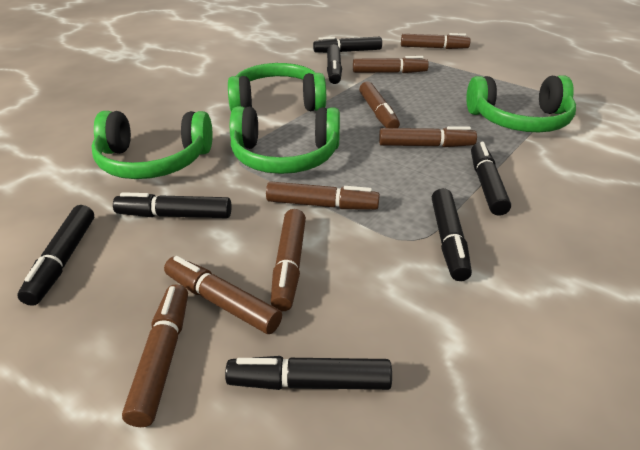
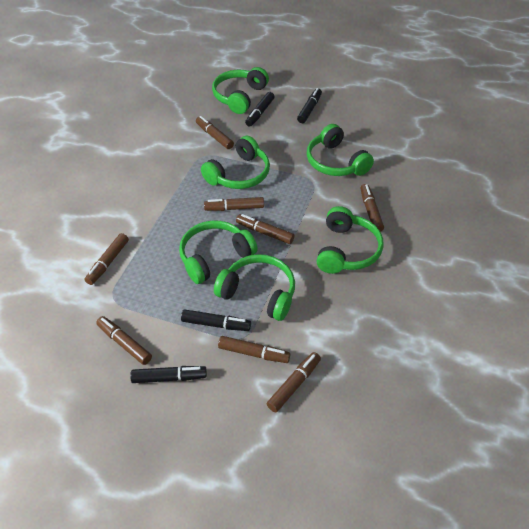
black marker: [17,205,94,306] [113,192,232,218] [225,356,392,390] [313,37,382,53] [327,44,342,84] [432,188,472,281] [471,142,511,216] = 7 -> [130,366,207,383] [181,309,251,331] [245,92,275,127] [297,88,322,123] = 4
green headphones: [92,111,213,179] [228,63,326,111] [230,106,340,174] [466,75,576,133] = 4 -> [179,220,258,284] [201,136,270,189] [212,67,269,114] [214,254,295,321] [307,124,374,176] [316,206,383,274] = 6

